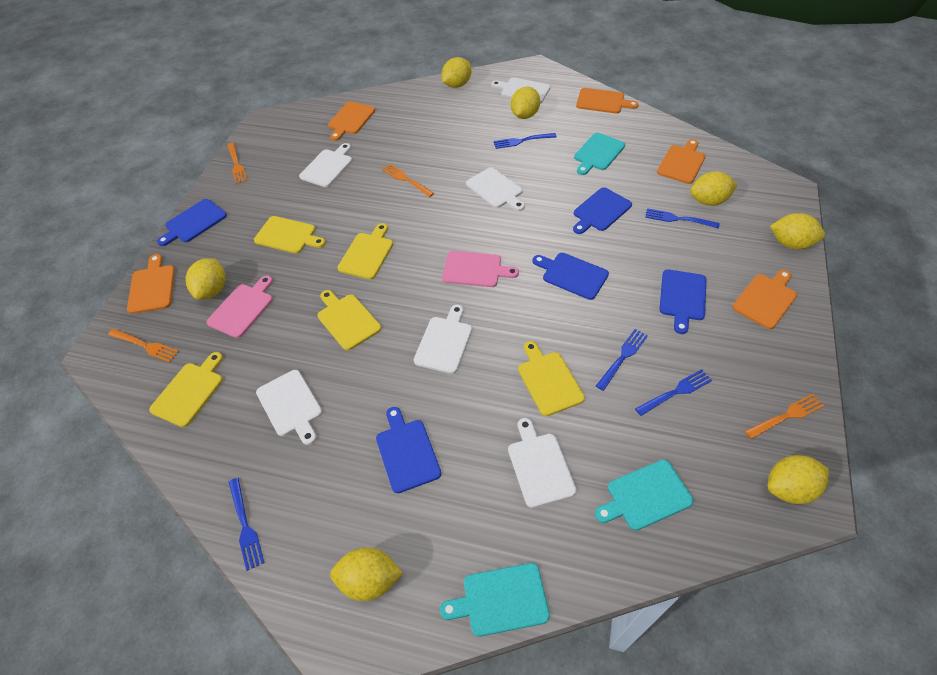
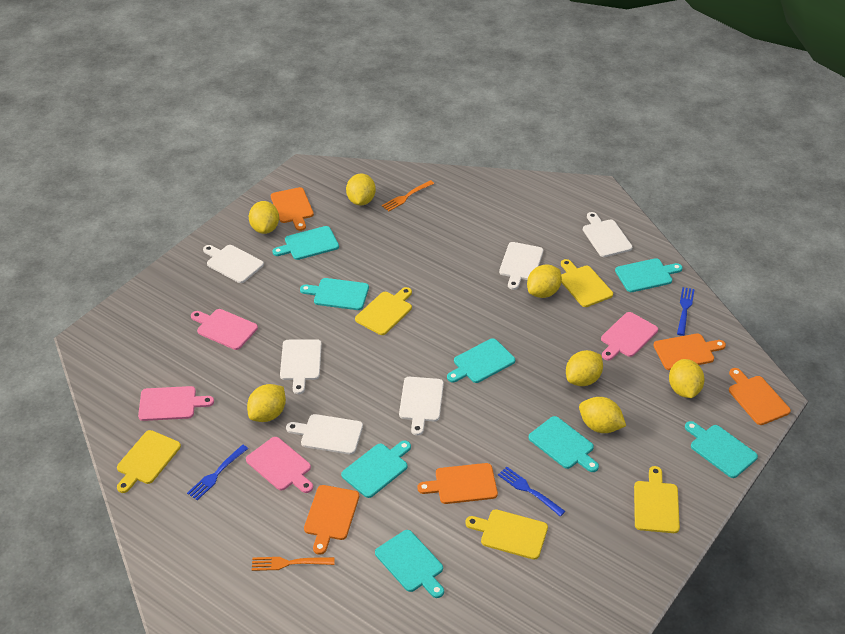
blue cutting board: [157,199,227,246] [376,407,441,493] [532,253,609,300] [573,187,632,234] [659,269,706,334] = 5 -> none = 0
blue fork: [229,478,264,571] [493,133,557,149] [596,329,648,391] [635,369,712,416] [645,208,720,229] = 5 -> [187,445,248,500] [498,467,565,517] [677,287,695,336] = 3
orange fork: [108,329,179,363] [228,143,248,184] [382,164,434,197] [745,394,824,439] = 4 -> [252,557,335,571] [382,180,434,211] = 2
pink cutting board: [207,275,273,338] [442,251,519,287] = 2 -> [138,386,214,421] [191,309,258,350] [246,437,313,493] [601,312,658,360] = 4
turquoise cutting board: [440,563,550,637] [574,133,625,175] [595,459,694,531] = 3 -> [272,226,339,260] [300,278,369,310] [341,441,411,498] [375,530,444,598] [447,338,515,383] [528,416,599,472] [615,258,683,292] [685,421,758,478] = 8

